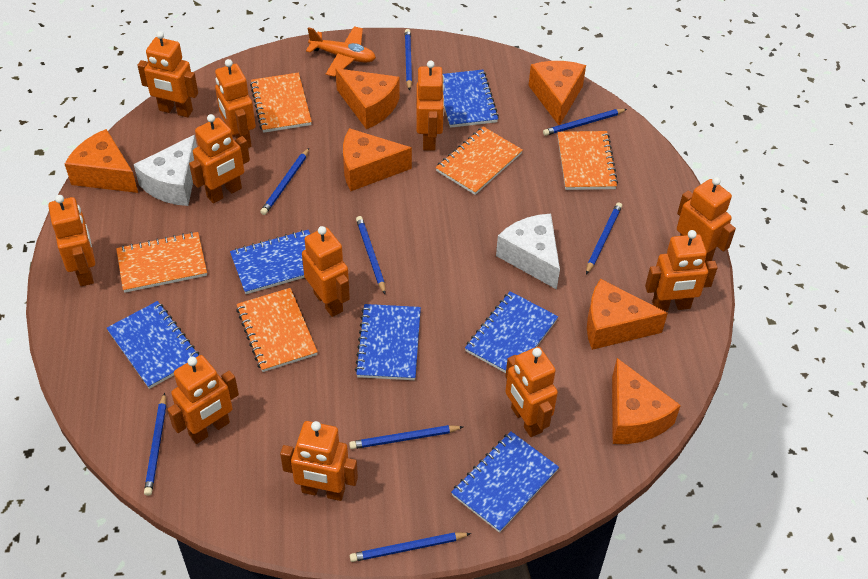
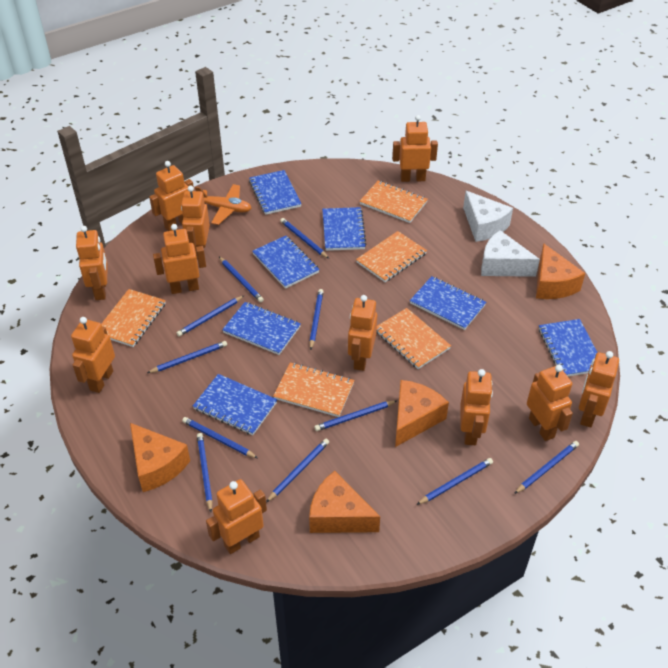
blue notebook: [107,301,199,389] [230,230,310,294] [355,304,421,380] [443,70,499,128] [451,431,559,533] [465,291,558,373] = 6 -> [193,374,277,435] [222,302,301,355] [249,170,302,215] [252,236,320,289] [322,207,367,251] [410,276,486,330] [539,319,598,376] = 7
blue pencil: [144,393,166,496] [260,148,309,215] [349,425,463,449] [350,532,471,562] [356,216,386,294] [405,29,412,91] [543,109,627,136] [586,202,622,274] = 8 -> [147,341,227,373] [177,296,244,337] [182,417,258,458] [197,433,213,512] [219,257,264,302] [266,439,329,502] [280,218,329,259] [309,289,324,350] [314,400,397,431] [416,458,493,505] [514,441,579,494] = 11
orange cheese: [65,129,138,193] [336,68,400,129] [343,128,412,191] [529,61,586,125] [587,279,668,350] [612,358,681,444] = 6 -> [130,423,190,492] [309,471,380,533] [395,380,449,447] [536,243,585,299] = 4

